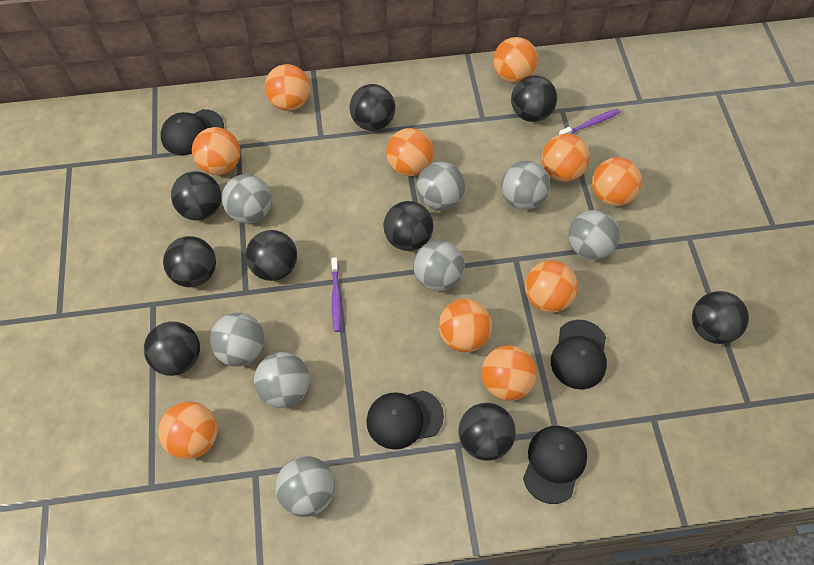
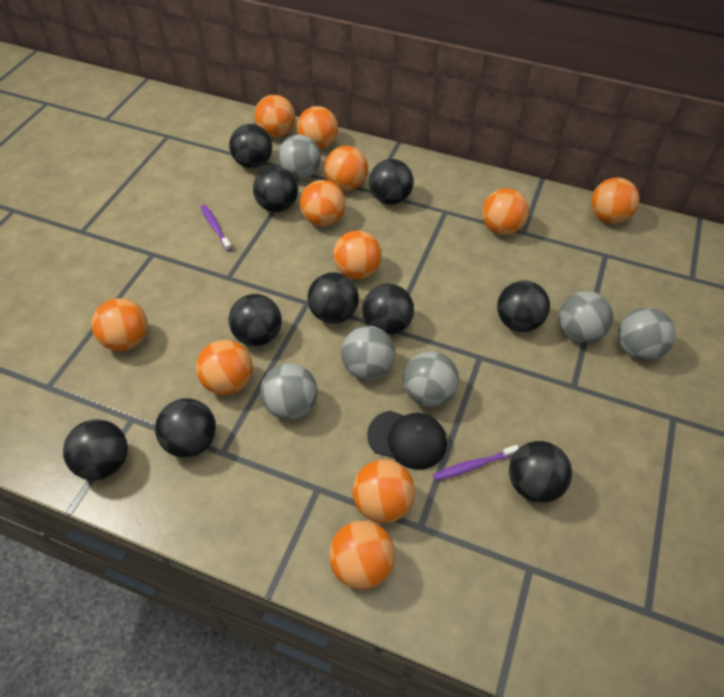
black ball: [144,321,200,376] [163,236,216,287] [171,171,221,221] [246,230,297,281] [349,84,395,131] [384,201,434,251] [458,403,516,461] [511,75,557,122] [692,291,749,344] = 9 -> [63,419,128,480] [155,398,216,458] [228,294,282,346] [229,124,272,168] [253,166,298,212] [308,272,359,324] [362,284,414,336] [369,159,414,205] [497,280,550,332] [509,441,572,503] = 10
black cap: [161,109,224,155] [366,390,444,450] [523,426,587,504] [551,320,607,390] = 4 -> [367,411,447,470] = 1
grey ball: [210,313,265,367] [222,174,272,223] [254,352,310,408] [275,456,335,517] [413,240,465,291] [416,162,465,211] [501,161,550,210] [568,210,620,260] = 8 -> [261,363,318,420] [278,135,321,179] [341,326,395,380] [403,351,459,407] [559,291,614,343] [618,308,675,361] = 6
orange ball: [158,402,217,460] [192,127,240,175] [265,64,310,111] [386,128,434,176] [439,299,492,352] [481,345,537,401] [493,37,538,83] [525,260,578,312] [541,134,590,182] [592,157,642,206] = 10 -> [91,298,148,351] [196,340,253,395] [254,95,295,138] [297,106,338,149] [300,180,346,227] [325,146,368,191] [329,521,395,590] [333,230,382,279] [352,460,415,523] [482,188,529,235] [591,177,640,224] = 11

